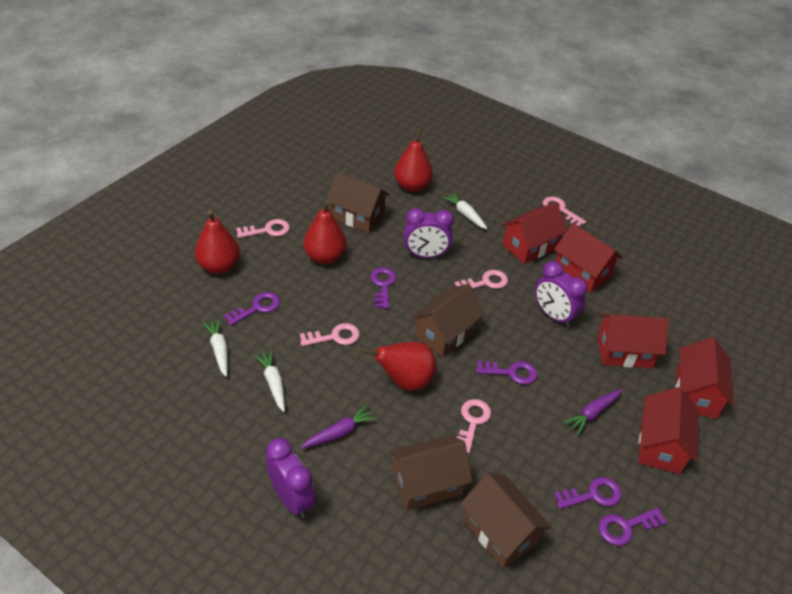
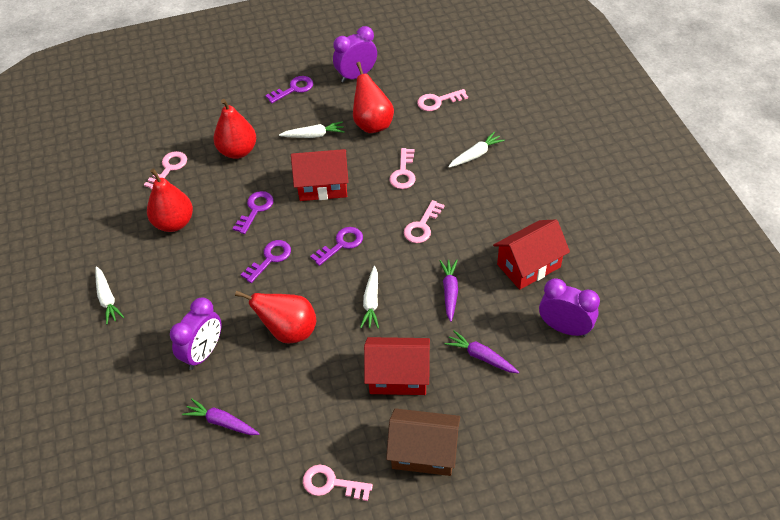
brown house: [326,172,390,233] [389,435,472,510] [411,284,485,357] [460,473,551,568] = 4 -> [386,408,460,476] = 1
purple carrot: [301,405,378,448] [564,389,622,435] = 2 -> [182,398,260,435] [439,259,458,322] [445,330,519,373] = 3
purple key: [224,292,280,326] [370,267,396,309] [476,360,537,385] [554,477,622,509] [598,508,667,546] = 5 -> [233,191,274,234] [241,240,291,283] [265,76,313,103] [310,227,363,266] = 4
red house: [501,202,567,264] [554,223,622,292] [597,314,668,368] [638,387,699,474] [675,337,734,419] = 5 -> [291,149,349,201] [364,337,430,395] [493,219,570,290] = 3
white carrot: [202,318,228,377] [254,350,285,412] [442,192,487,229] = 3 -> [95,266,124,325] [279,121,345,138] [360,266,379,328] [448,132,505,167] = 4

